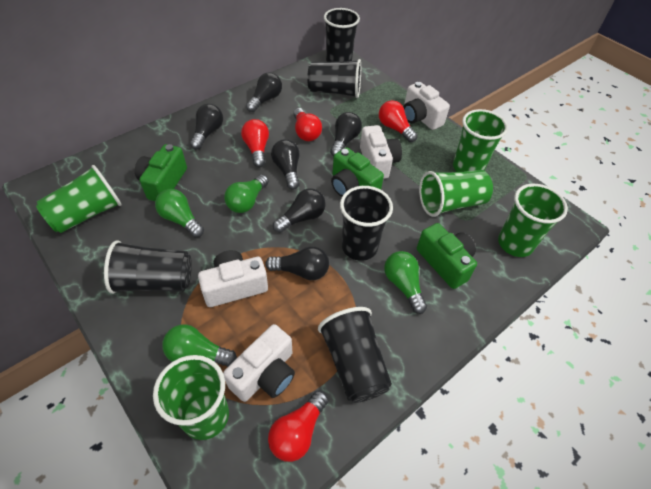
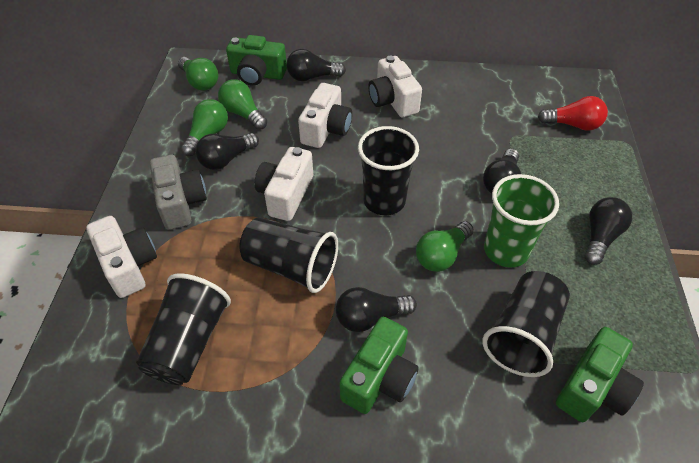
black cup: [104,240,192,294] [307,59,361,98] [318,307,392,403] [324,8,360,62] [340,186,393,261] = 5 -> [136,273,231,385] [239,217,338,293] [358,126,419,215] [483,271,570,377] = 4
black light bulb: [190,104,223,149] [246,72,282,112] [265,246,329,280] [271,139,300,190] [273,189,326,233] [330,112,362,156] = 6 -> [195,133,259,170] [287,49,346,81] [336,287,417,332] [483,149,521,194] [584,197,632,265] = 5
green cup: [36,165,122,233] [153,355,229,440] [419,170,493,217] [453,109,508,172] [498,184,568,257] = 5 -> [484,174,559,267] = 1
grey camera: none = 0 -> [150,155,207,230] = 1
red light bulb: [241,119,269,167] [268,390,329,462] [293,108,322,141] [379,100,418,142] = 4 -> [538,96,608,131] = 1

